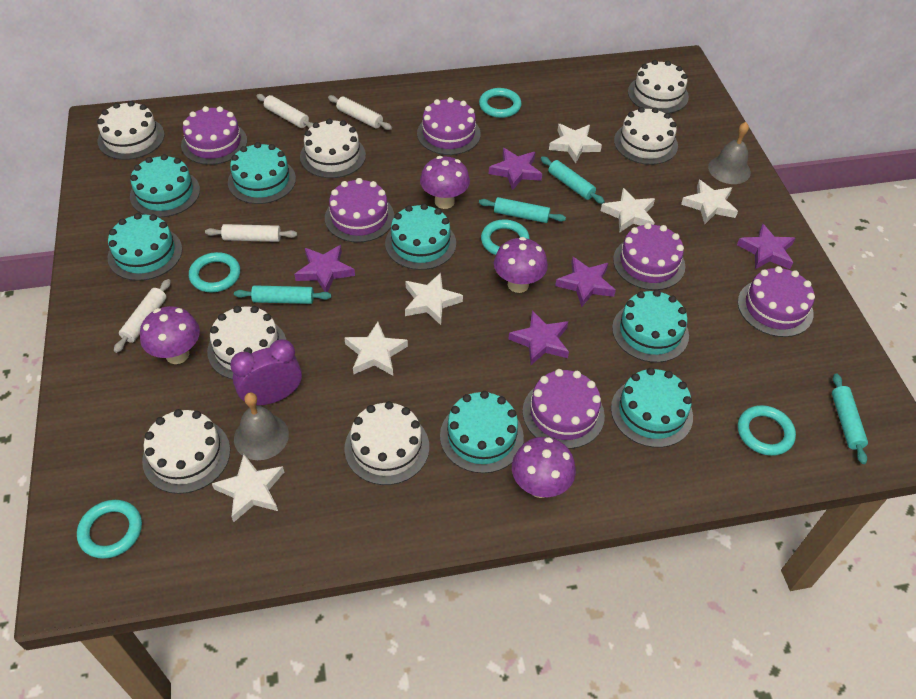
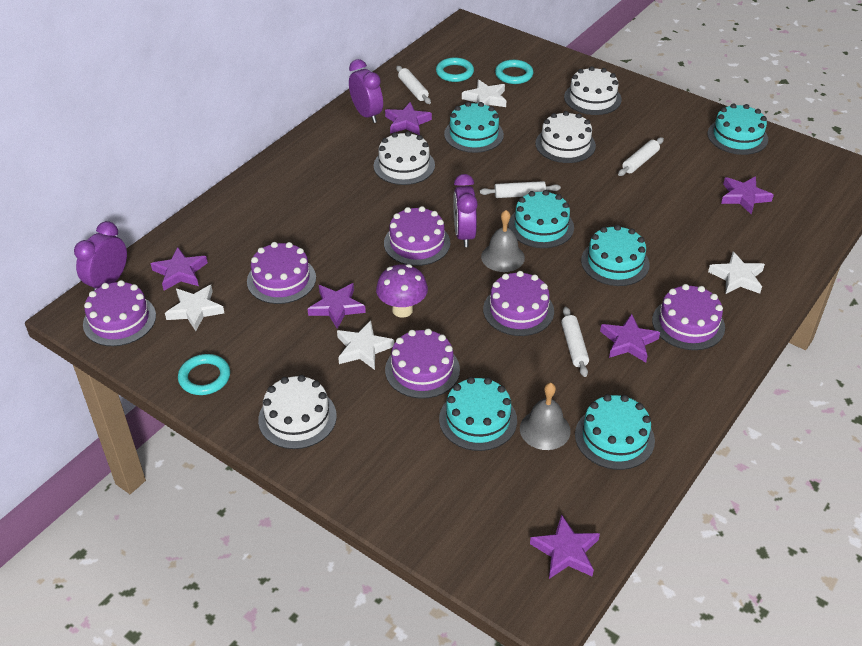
purple clock: [230,339,302,405] = 1 -> [74,221,127,291] [349,59,383,123] [453,174,478,247] = 3
purple mushroom: [140,306,200,364] [420,156,470,209] [494,237,548,293] [512,437,576,498] = 4 -> [376,264,428,318] = 1
purple star: [294,245,355,292] [489,148,542,190] [508,310,569,365] [555,257,616,307] [737,224,795,269] = 5 -> [150,247,208,291] [308,283,366,329] [385,102,432,135] [530,514,600,579] [600,314,660,362] [721,176,774,214] = 6
turquoise cake: [108,213,182,281] [130,154,200,217] [228,142,296,204] [385,204,456,270] [440,391,524,473] [611,368,693,448] [612,290,689,363] = 7 -> [439,377,517,451] [444,102,504,153] [509,190,574,248] [575,394,655,470] [581,225,649,286] [708,103,768,155] = 6
turquoise ring: [77,500,142,559] [189,252,240,293] [479,88,522,118] [481,220,530,255] [738,405,796,456] = 5 -> [178,354,230,395] [436,57,474,82] [495,60,533,84] = 3
turquoise rolling pin: [234,285,331,304] [479,197,566,223] [541,156,605,204] [832,373,868,464] = 4 -> none = 0
white cake: [97,101,165,160] [142,409,230,494] [207,306,286,379] [300,119,366,178] [345,401,429,485] [614,107,678,165] [628,60,689,114] = 7 -> [258,375,337,449] [374,131,435,185] [535,111,596,163] [564,66,622,115] = 4
white star: [212,454,284,522] [345,322,408,376] [405,273,463,325] [549,124,602,163] [601,188,655,233] [681,180,738,224] = 6 -> [165,285,224,331] [337,320,394,370] [462,79,507,107] [708,251,765,294] = 4

